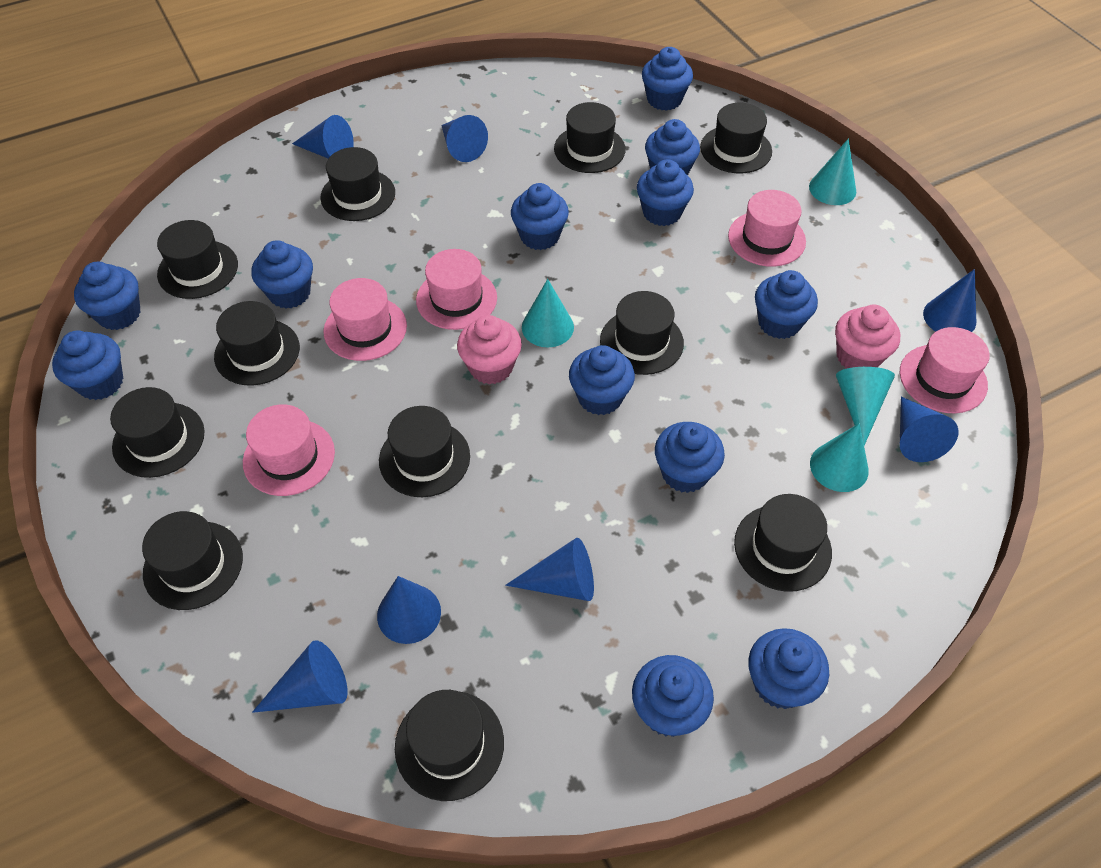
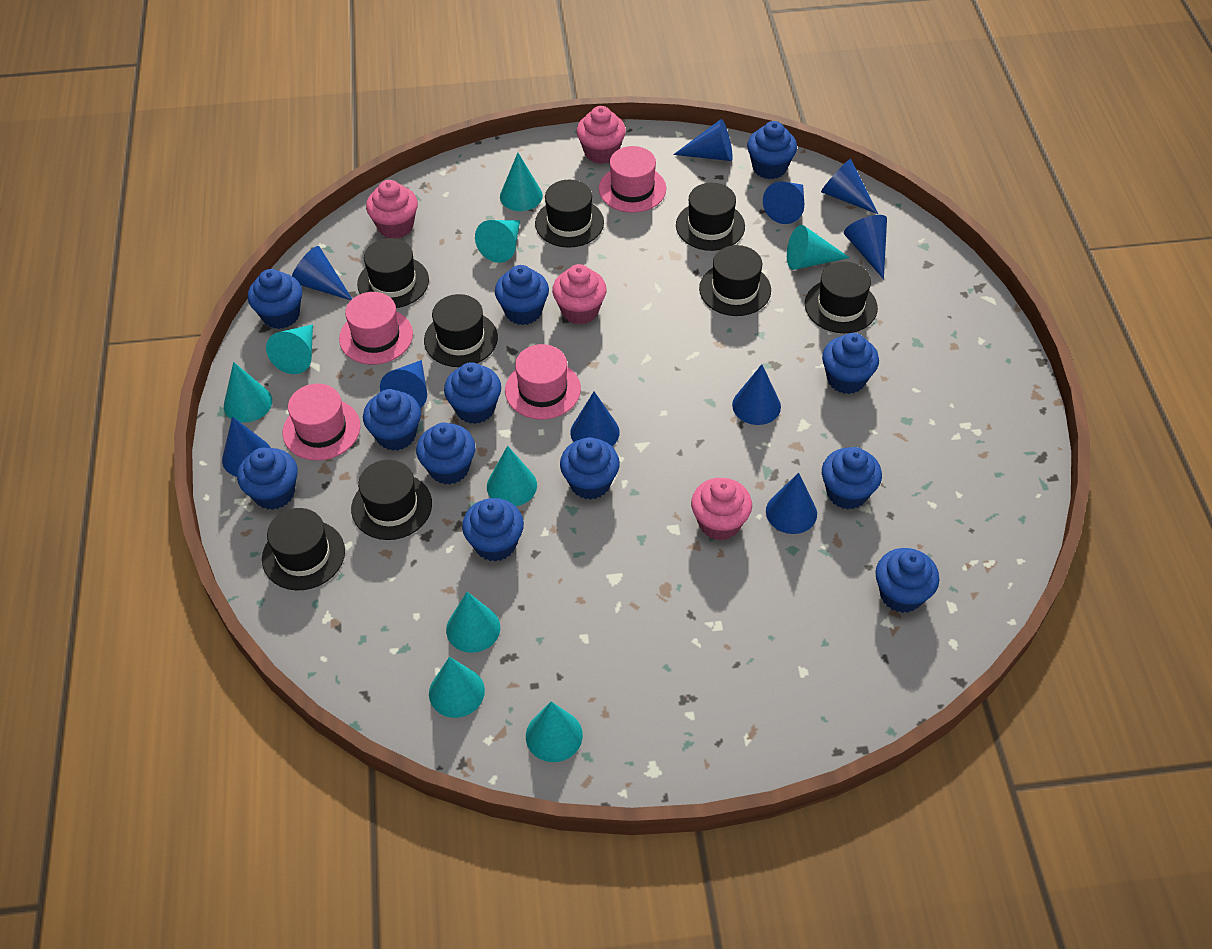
black hat: [110,387,205,478] [142,511,243,610] [157,220,238,299] [214,301,300,386] [320,147,395,221] [379,406,470,497] [395,690,504,801] [554,102,626,173] [600,291,684,375] [700,103,772,173] [734,494,832,592] = 11 -> [262,508,345,590] [351,460,432,540] [357,238,429,308] [424,294,498,367] [535,180,604,248] [676,183,745,251] [699,245,771,316] [805,262,878,333] = 8
blue cone: [252,640,348,713] [292,115,354,159] [377,576,441,644] [441,115,488,162] [505,538,594,601] [900,397,958,462] [923,269,976,332] = 7 -> [222,416,271,477] [292,246,352,300] [380,360,427,408] [570,392,620,446] [673,119,733,161] [732,364,781,425] [763,181,804,224] [766,473,817,534] [821,159,878,214] [844,215,887,279] = 10
pink cupcake: [457,315,522,384] [835,305,900,369] = 2 -> [366,180,418,239] [552,264,607,324] [577,106,626,164] [691,478,752,541] = 4
pink hat: [243,404,335,496] [323,278,407,361] [416,249,497,330] [728,190,806,267] [900,327,990,413] = 5 -> [283,384,360,460] [339,292,413,365] [505,344,581,420] [599,146,666,213] = 4
turquoise cone: [522,279,574,348] [809,139,856,205] [810,423,869,492] [836,367,895,446] = 4 -> [224,362,272,423] [266,324,313,374] [429,657,485,718] [446,592,500,653] [475,220,520,263] [487,446,537,506] [500,153,543,211] [526,701,583,762] [787,225,850,270] = 9

